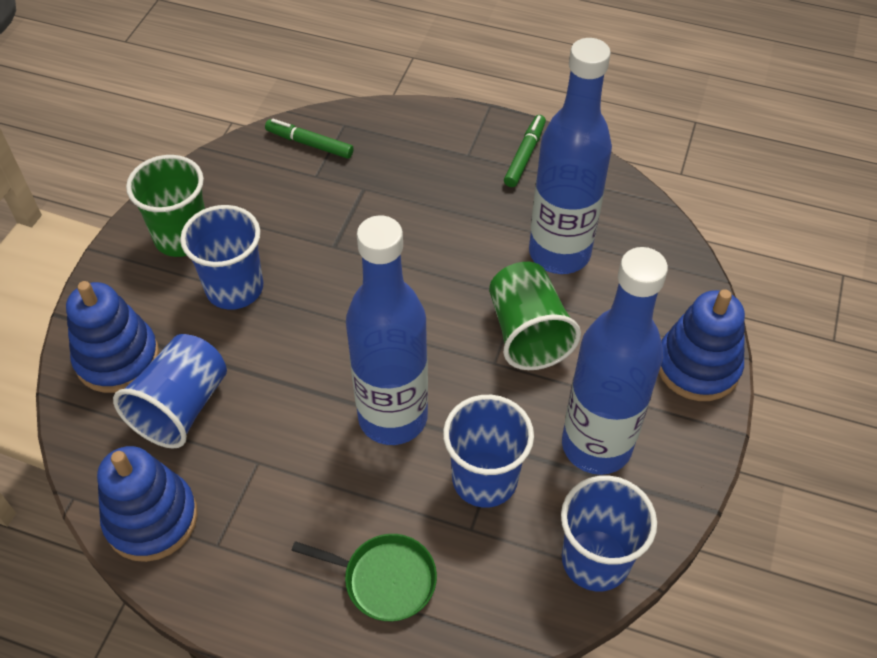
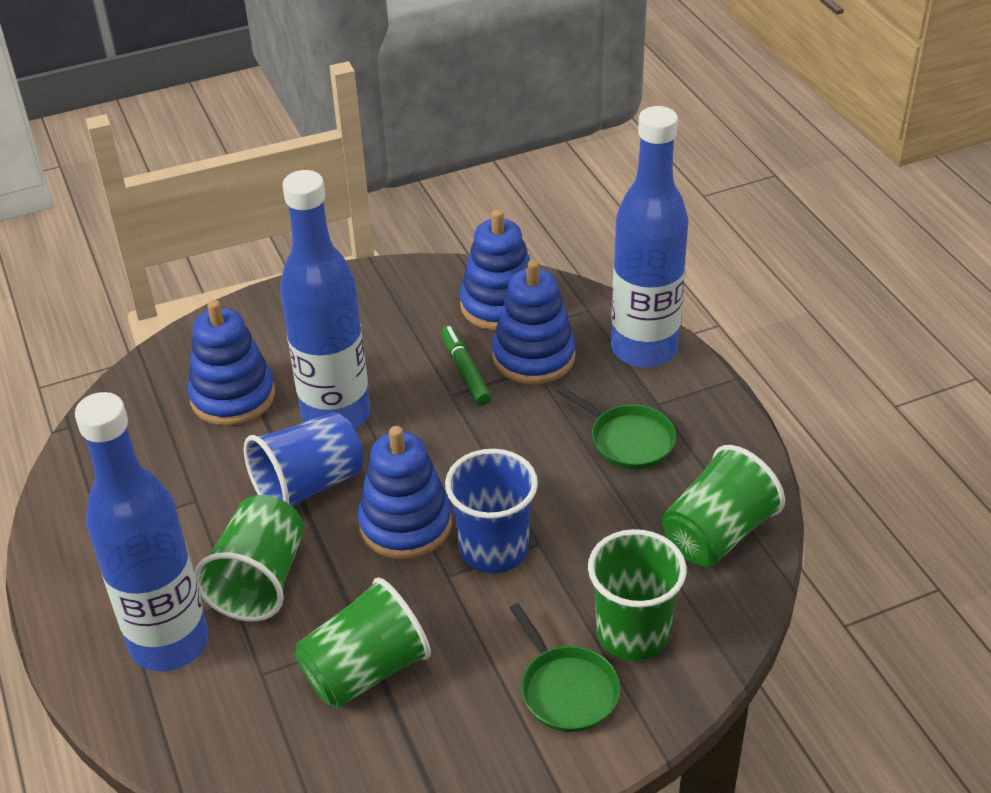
blue cup: [113,334,227,449] [180,205,263,310] [443,395,534,508] [561,475,657,592] = 4 -> [244,412,363,507] [445,449,538,573] = 2
blue stacking toy: [66,281,159,393] [97,446,198,562] [659,289,745,401] = 3 -> [188,300,275,426] [358,426,452,559] [460,209,530,331] [492,260,575,385] = 4
green cup: [126,155,205,257] [489,262,581,370] = 2 -> [194,495,304,621] [295,577,431,708] [588,529,686,661] [662,445,785,567] = 4
green marker: [265,119,354,159] [504,115,546,187] = 2 -> [441,326,491,406] = 1
green pan: [291,534,437,621] = 1 -> [510,603,620,732] [556,386,676,469] = 2

